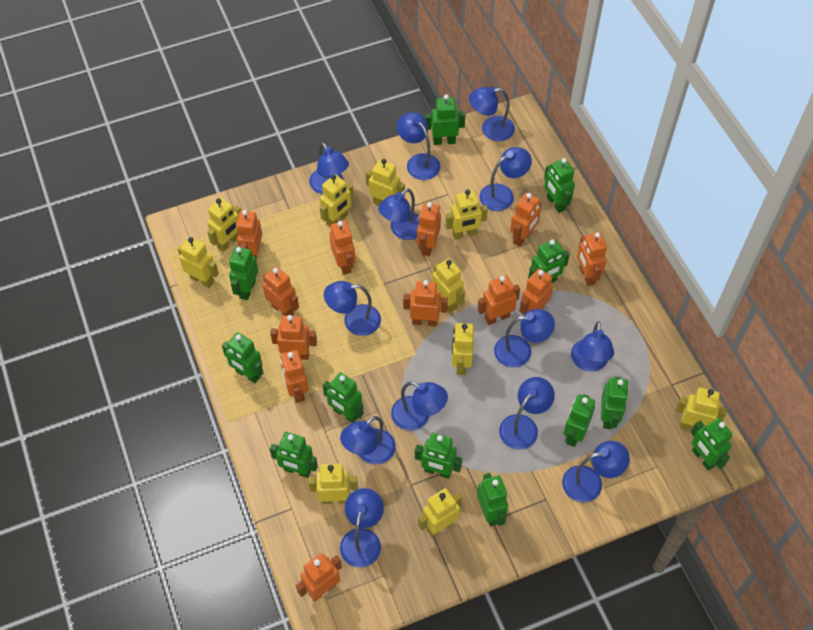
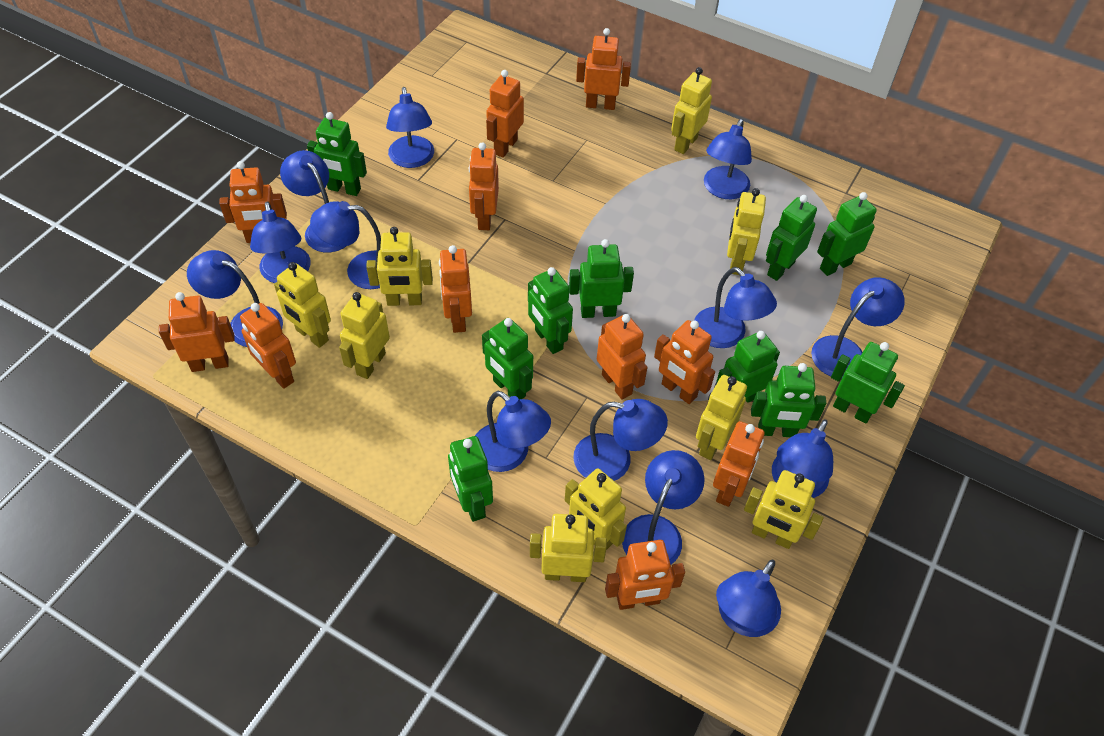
green robot: [222,332,263,383] [229,247,258,300] [270,432,318,478] [323,372,364,423] [415,433,462,479] [425,94,465,145] [477,473,508,526] [528,239,570,283] [544,158,575,213] [563,394,595,447] [601,377,629,429] [691,418,733,470] = 12 -> [307,112,367,196] [448,436,493,522] [482,318,533,399] [528,267,573,354] [569,239,634,318] [716,331,780,403] [751,363,826,437] [766,195,817,281] [817,192,877,276] [831,342,905,423] = 10
orange robot: [236,210,262,259] [263,266,299,316] [270,315,317,360] [280,350,308,403] [296,553,342,601] [329,221,355,275] [403,280,448,326] [417,202,441,256] [477,275,520,325] [510,193,541,247] [519,269,553,315] [577,232,607,286] = 12 -> [159,292,235,372] [219,161,287,243] [240,303,296,389] [439,245,472,333] [469,142,499,230] [486,70,524,158] [576,28,631,110] [597,314,647,400] [605,540,685,610] [654,320,715,404] [713,421,765,507] = 11
yellow robot: [178,237,219,288] [207,198,241,252] [308,464,358,504] [320,175,354,227] [366,159,405,205] [418,488,462,537] [432,258,465,312] [445,190,488,240] [452,323,474,375] [676,387,727,430] = 10 -> [274,262,331,348] [339,292,390,379] [366,227,433,306] [530,514,607,582] [565,468,627,550] [671,67,712,154] [696,375,747,460] [727,188,766,275] [744,470,823,549] = 9

